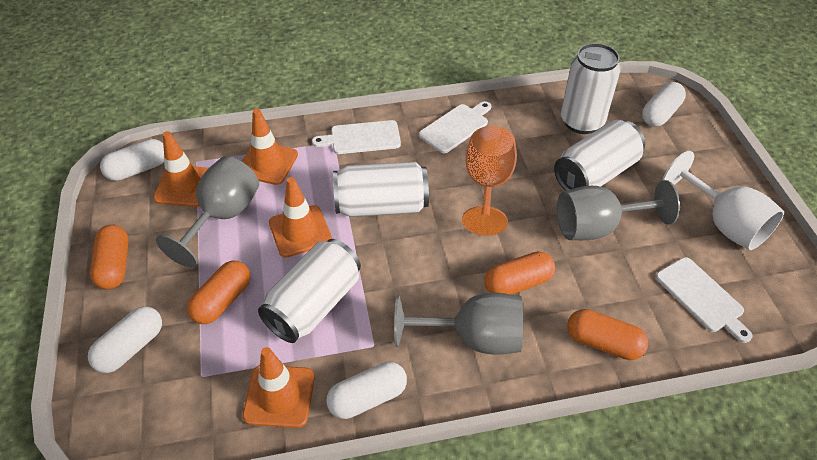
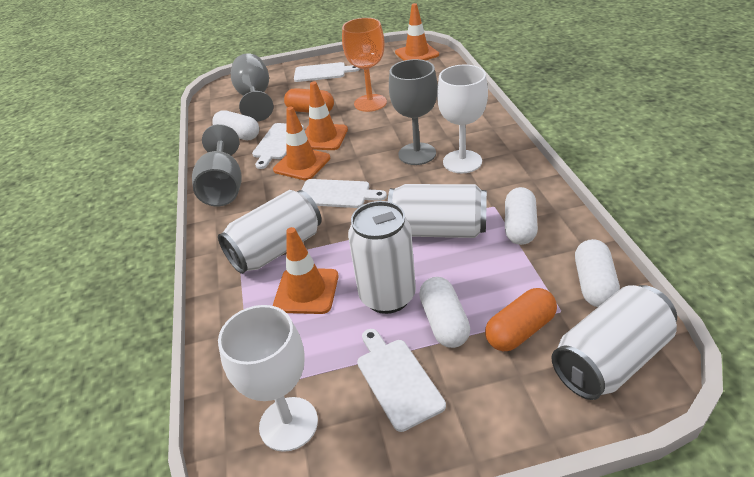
orange capsule: [90,225,129,290] [187,261,251,324] [485,251,555,295] [567,309,648,360] = 4 -> [284,88,334,113] [485,288,557,351] = 2
white cutting board: [312,120,401,154] [419,101,491,153] [656,257,753,343] = 3 -> [252,123,304,169] [294,62,360,82] [301,179,387,208] [357,329,446,432] = 4
white goblet: [662,151,784,250] = 1 -> [218,305,318,452] [437,65,488,173] = 2

